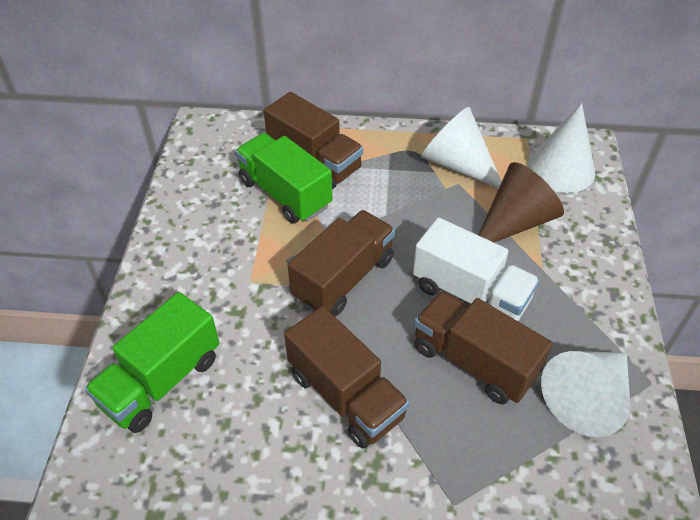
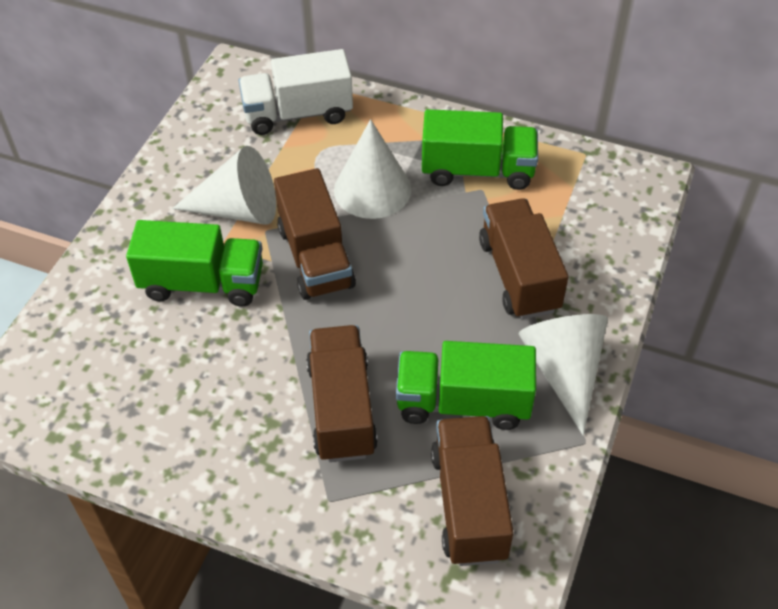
brown cone: [478,162,564,242] = 1 -> none = 0
green truck: [84,292,219,433] [235,133,332,224] = 2 -> [126,220,263,307] [396,341,536,430] [422,109,538,190] = 3

